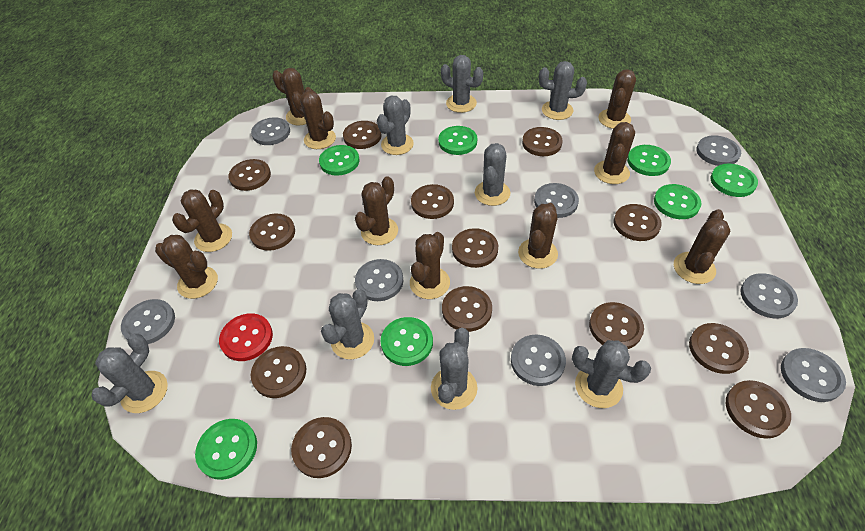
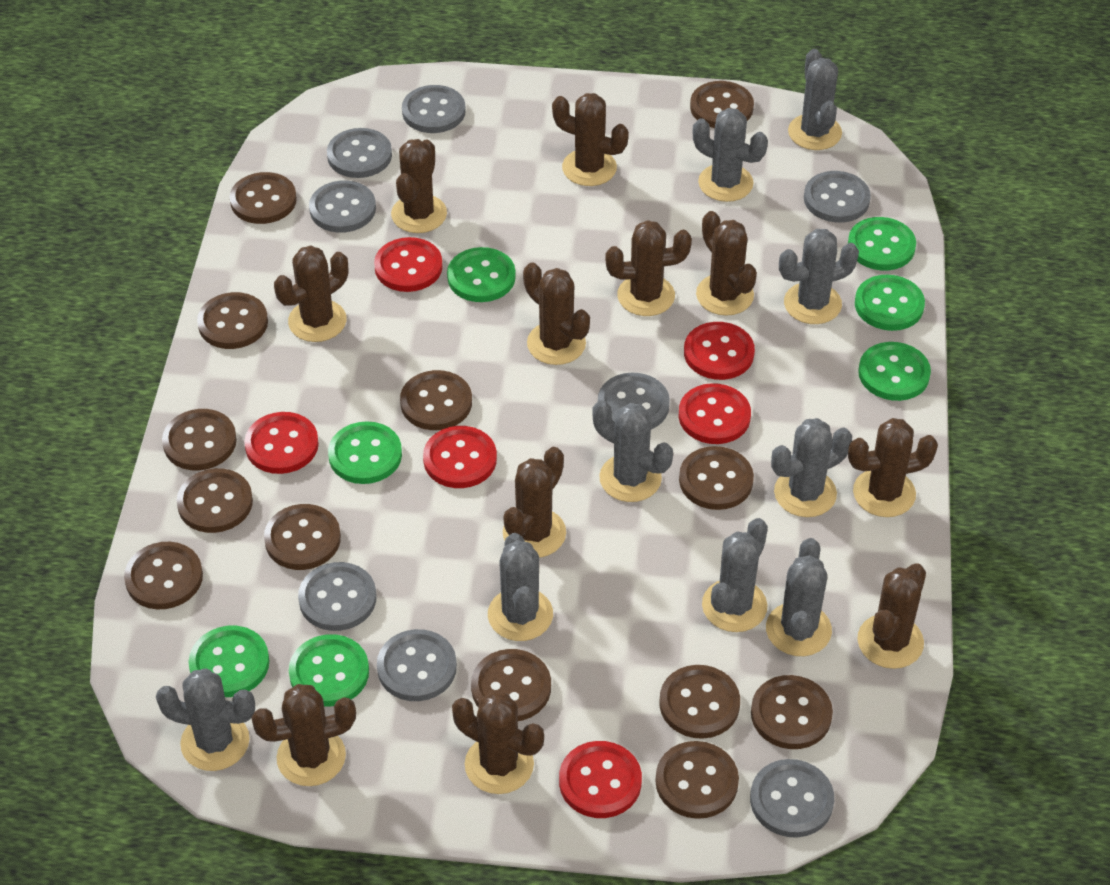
brown cactus: [155,235,218,299] [172,189,232,252] [272,68,313,125] [292,91,336,149] [355,176,398,245] [410,232,450,299] [518,203,558,269] [594,122,635,184] [598,69,636,129] [674,209,730,284] = 10 -> [251,684,356,786] [274,245,348,342] [391,139,447,233] [452,692,544,794] [503,447,566,558] [523,263,590,365] [552,93,629,186] [605,220,692,316] [696,211,757,316] [848,418,938,517] [857,563,926,669] = 11
grey cactus: [91,334,168,413] [321,289,374,359] [377,96,414,155] [431,328,477,410] [441,55,483,113] [475,143,510,206] [539,61,587,120] [572,340,651,408] = 8 -> [156,669,255,771] [488,533,553,641] [592,400,673,502] [693,108,768,202] [702,518,768,632] [766,538,832,656] [771,418,852,517] [779,229,859,324] [788,49,842,150] = 9
red button: [219,313,273,361] = 1 -> [244,412,319,474] [374,237,443,292] [423,426,497,488] [559,741,642,818] [679,383,751,444] [684,322,755,380] = 6

